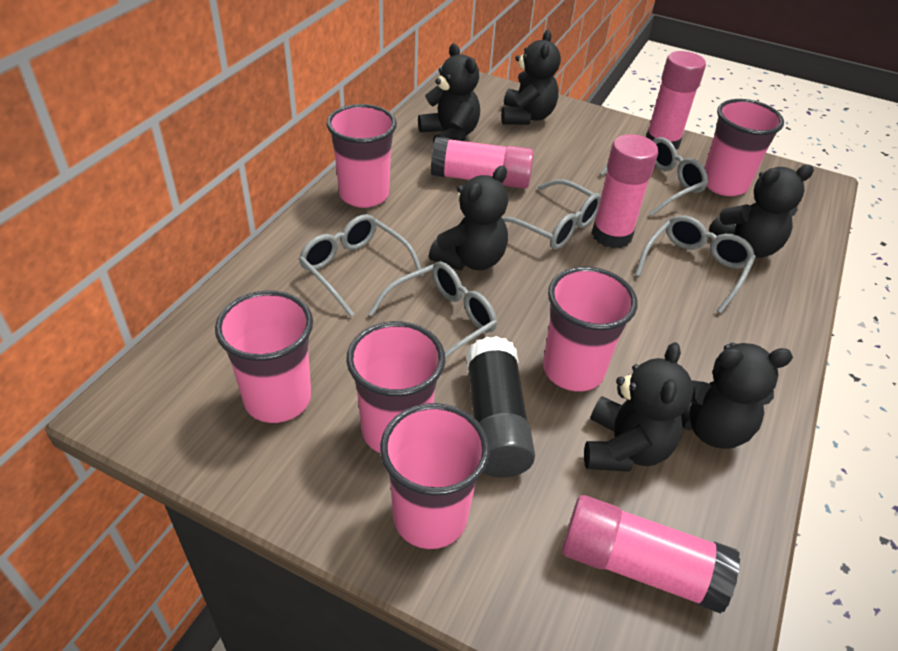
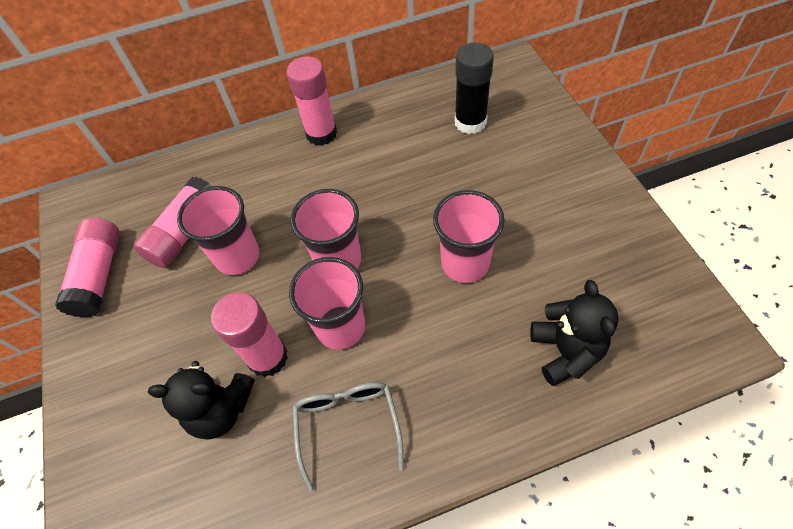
black teddy bear: [418,43,480,143] [429,166,508,271] [501,30,561,125] [584,342,693,472] [681,343,793,449] [709,165,814,258] = 6 -> [148,361,254,440] [530,280,619,386] = 2
grey glasses: [299,214,424,317] [368,261,497,359] [502,179,601,250] [600,137,708,216] [635,215,756,313] = 5 -> [292,382,404,492] = 1
pink cup: [215,291,313,423] [326,104,397,208] [346,321,445,453] [380,403,490,549] [543,267,638,392] [704,99,784,196] = 6 -> [177,186,260,275] [289,257,365,350] [290,189,361,269] [433,190,505,283] = 4

